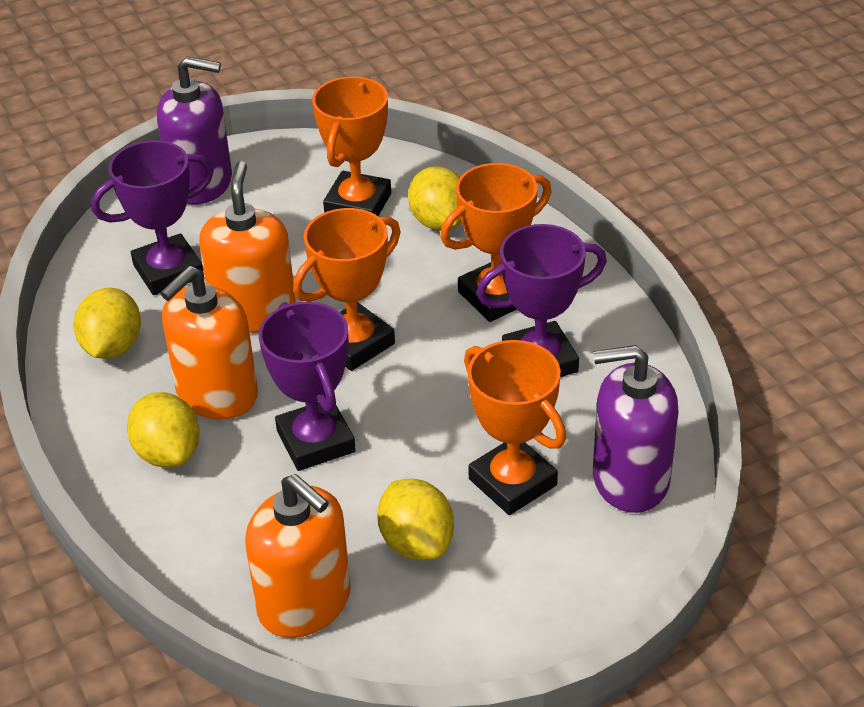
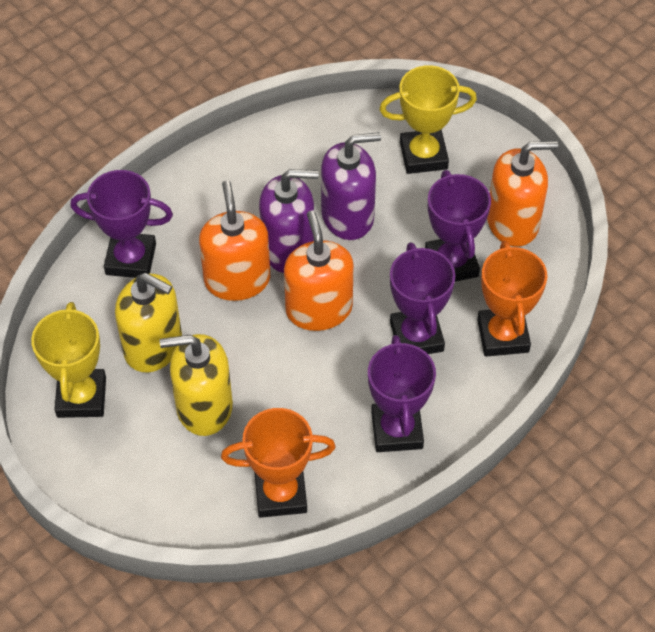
orange trophy: [293,208,401,371] [312,76,391,216] [440,163,551,322] [464,340,566,515] = 4 -> [221,408,336,518] [477,241,547,357] = 2
purple trophy: [91,140,214,295] [259,302,356,471] [476,224,607,377] = 3 -> [70,170,173,278] [368,335,436,452] [390,242,455,354] [425,170,491,282] = 4
yellow lemon: [74,288,141,359] [127,392,200,468] [377,479,454,560] [408,166,461,231] = 4 -> none = 0
yellow soap dispenser: none = 0 -> [115,273,182,372] [160,334,233,436] = 2
yellow trophy: none = 0 -> [31,302,106,418] [379,65,477,174] = 2

